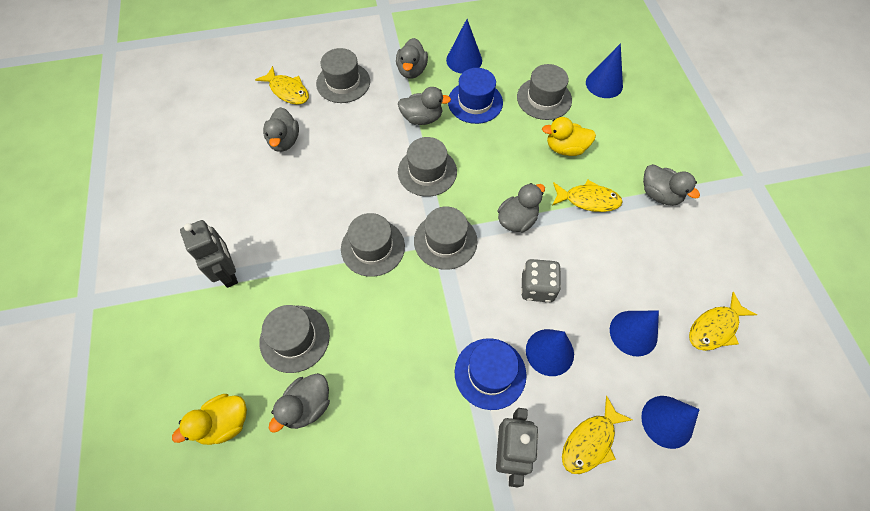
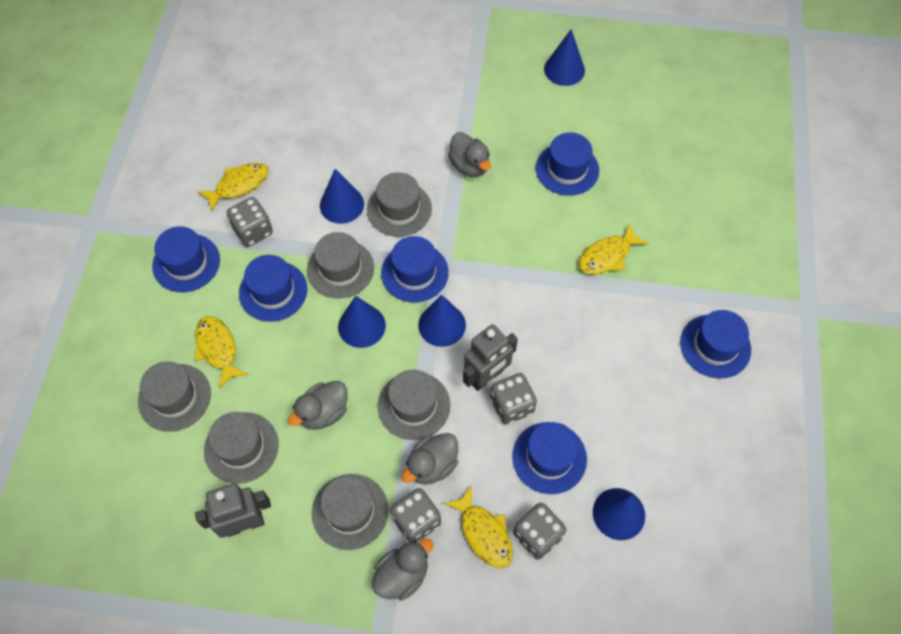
blue hat: [448,68,503,124] [455,338,527,410] = 2 -> [152,226,220,292] [239,255,307,322] [381,236,449,302] [512,422,587,494] [536,133,599,196] [680,310,751,379] = 6
grey dice: [521,259,561,302] = 1 -> [227,197,273,247] [390,488,441,543] [490,373,537,425] [513,503,566,560] = 4
grey duck: [263,107,299,152] [269,373,330,433] [396,38,428,79] [398,87,451,125] [498,183,545,232] [643,164,700,206] = 6 -> [288,381,348,430] [372,539,434,601] [402,433,458,485] [448,132,491,177] = 4
yellow duck: [172,394,247,445] [542,117,596,156] = 2 -> none = 0

